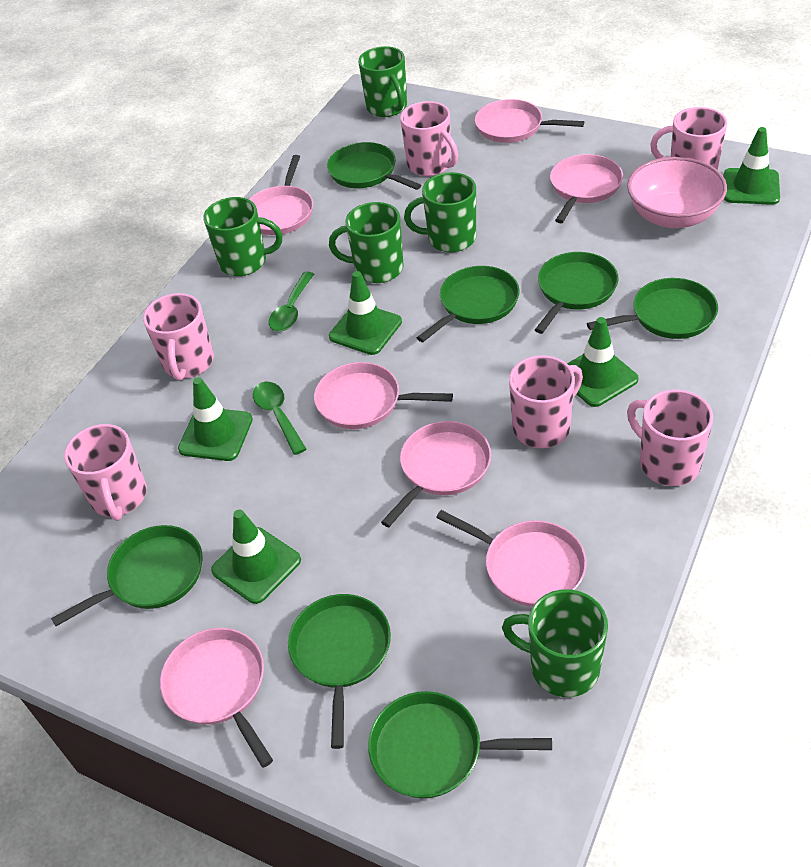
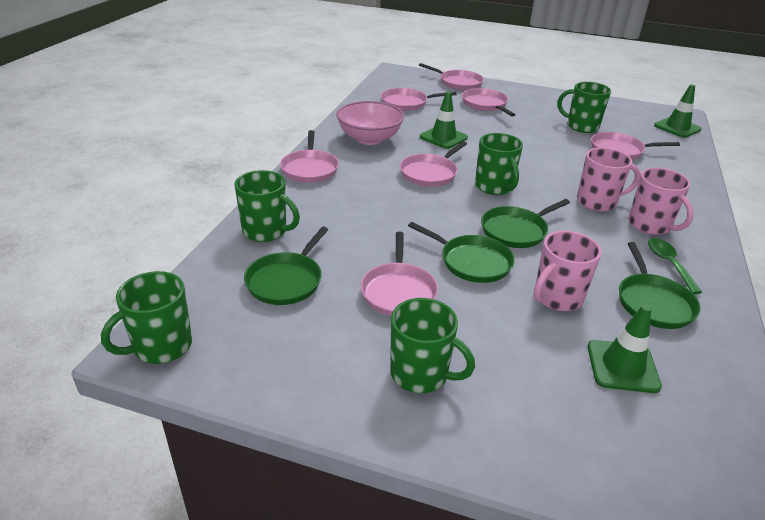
green pan: [51,525,203,626] [288,594,391,749] [327,142,421,190] [368,691,552,798] [417,266,520,342] [535,252,619,334] [587,278,718,339] = 7 -> [244,227,328,305] [408,222,515,283] [481,199,570,248] [619,242,701,329] = 4
green spoon: [253,382,306,455] [269,272,314,331] = 2 -> [648,238,702,294] = 1
green traffic cone: [178,377,253,461] [211,510,301,604] [329,271,402,355] [567,317,639,407] [724,127,780,205] = 5 -> [420,91,468,149] [587,305,662,393] [654,84,702,138] = 3
pink mug: [64,424,147,521] [143,293,214,381] [400,101,458,176] [509,355,583,448] [627,389,713,486] [650,107,727,170] = 6 -> [534,231,601,311] [577,148,641,212] [628,167,694,235] = 3

